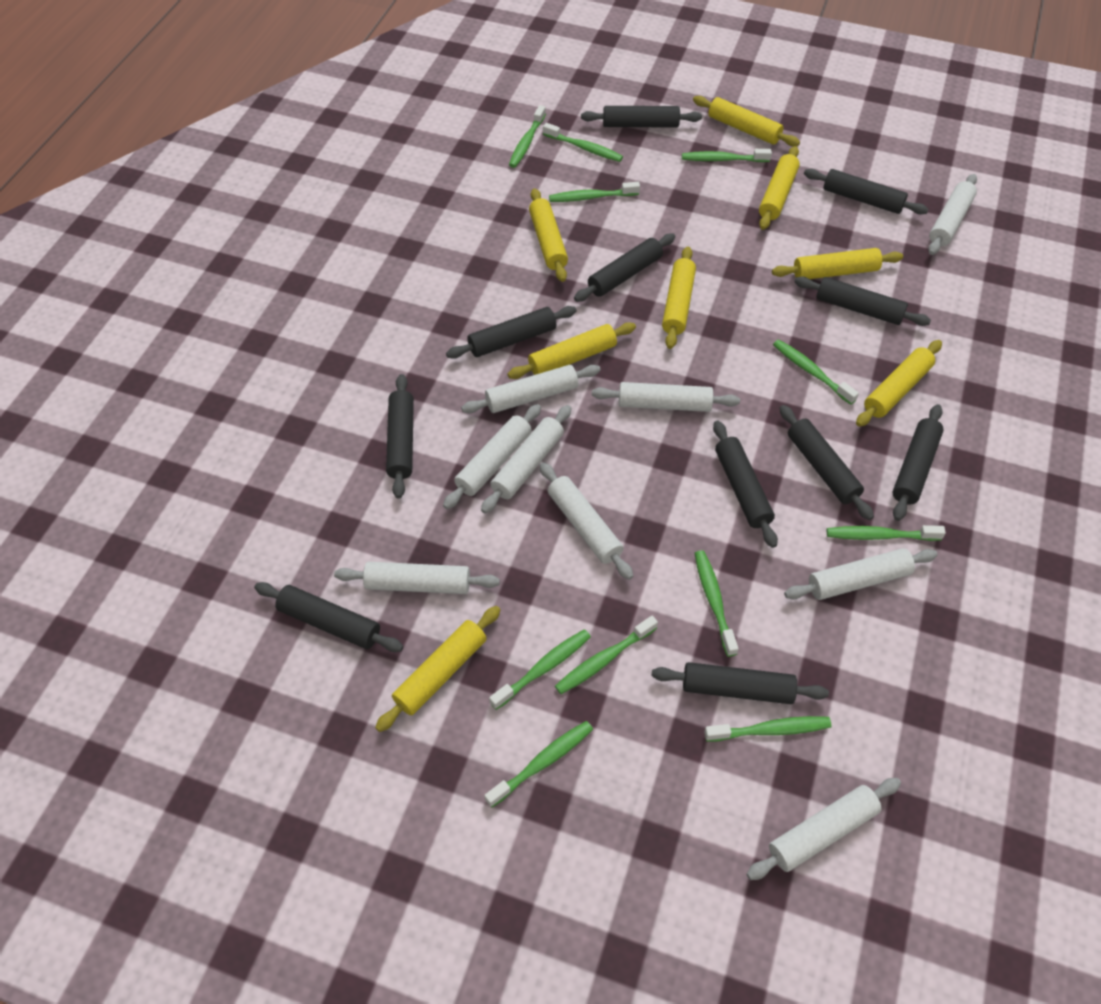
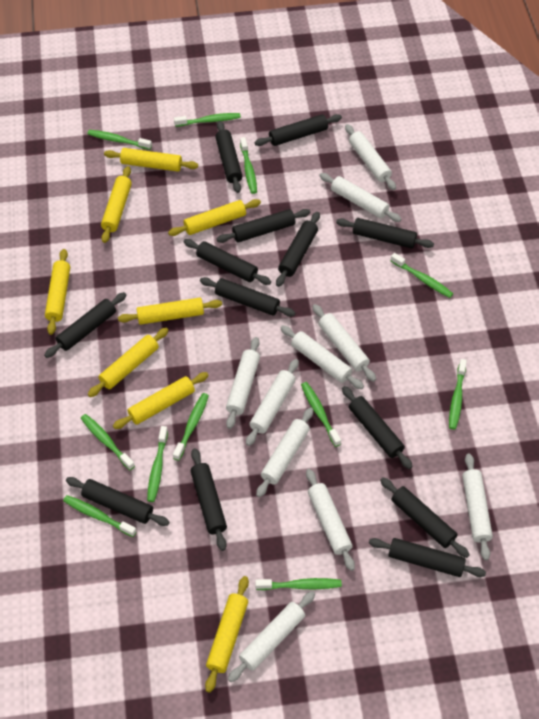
black rolling pin: [254,582,403,652] [386,374,414,499] [446,306,577,359] [574,233,675,302] [581,106,702,128] [652,662,829,704] [713,421,778,548] [779,405,874,520] [794,276,931,326] [804,169,929,215] [893,404,944,521] = 11 -> [44,292,127,358] [66,477,169,526] [184,239,271,285] [191,448,227,551] [200,277,296,317] [215,121,242,193] [217,209,311,243] [254,114,342,146] [276,212,320,287] [336,218,434,249] [342,386,413,469] [369,538,486,577] [380,478,470,558] = 13
white rolling pin: [334,562,500,594] [443,404,541,509] [461,365,601,413] [481,405,572,513] [540,462,633,580] [592,382,740,412] [746,778,901,880] [784,548,938,600] [928,174,977,255] = 9 -> [226,337,260,429] [228,591,315,682] [246,359,299,446] [256,407,313,497] [280,325,364,389] [306,469,355,571] [313,304,376,382] [319,173,402,222] [345,124,396,190] [462,453,493,560] = 10

